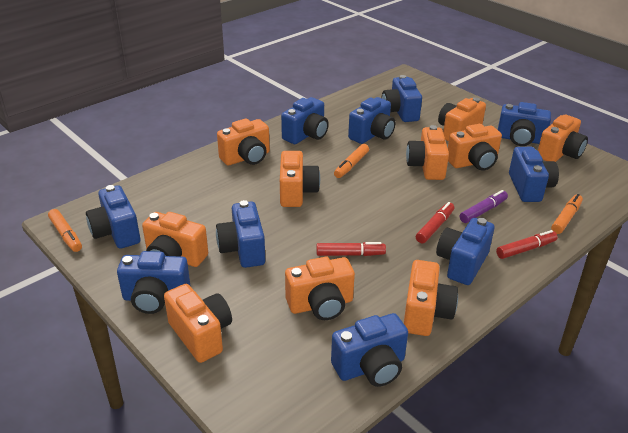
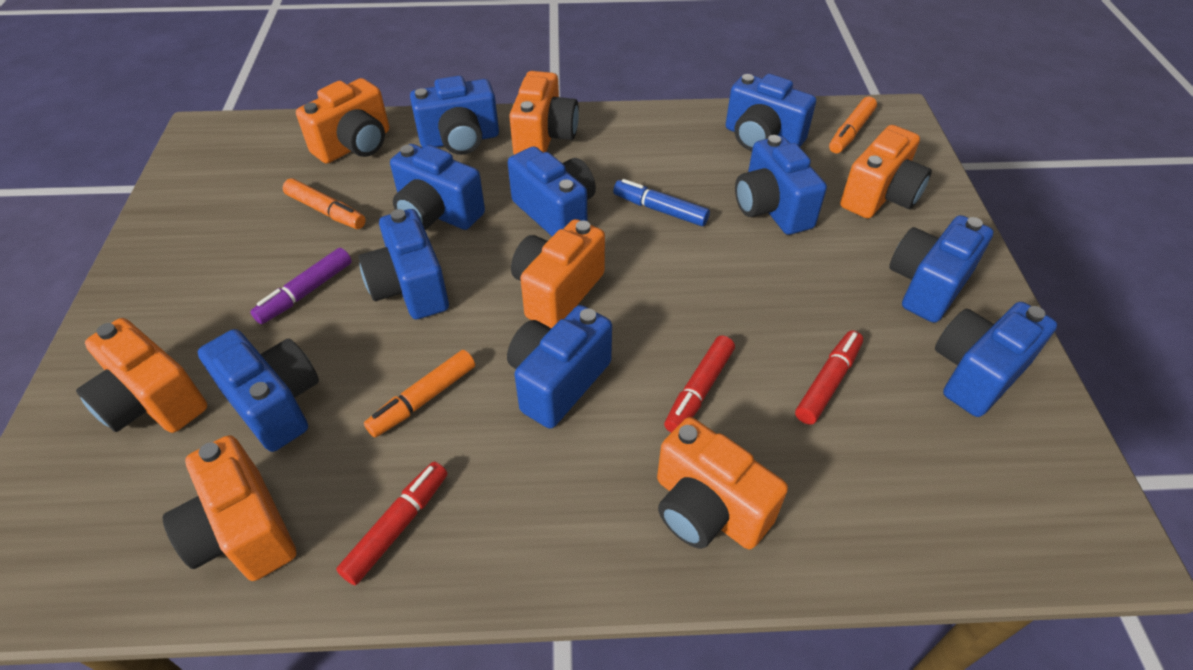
blue marker: none = 0 -> [613,179,710,226] = 1
orange camera: [142,212,208,267] [164,284,232,363] [217,118,270,165] [280,151,320,207] [285,257,355,320] [404,260,458,336] [406,125,449,180] [438,97,486,141] [448,124,502,171] [538,115,588,162] = 10 -> [76,318,207,433] [163,435,296,581] [296,78,389,164] [509,71,579,155] [511,219,605,328] [657,417,788,549] [840,125,932,218] = 7

